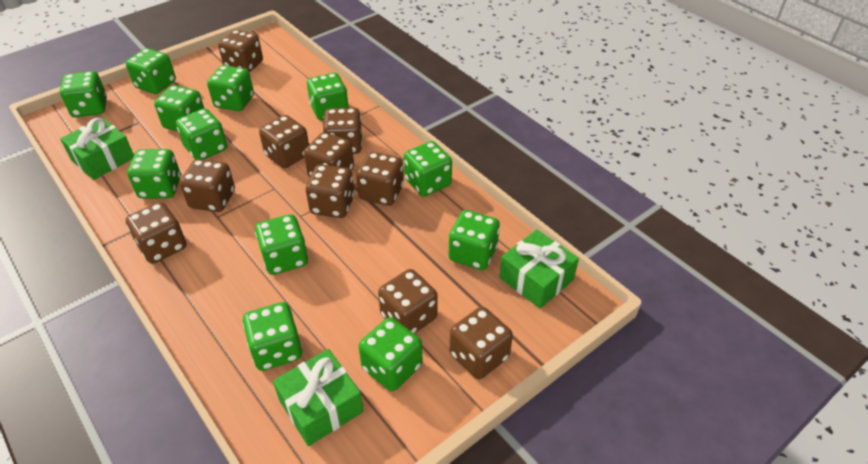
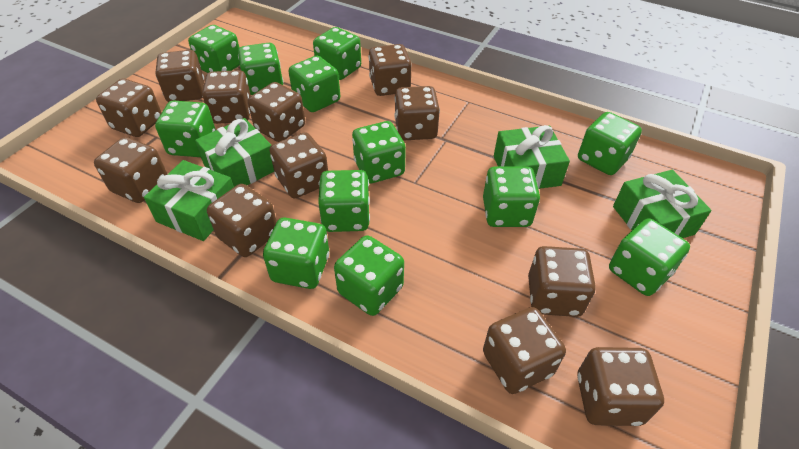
brown dice: [126,202,186,264] [180,159,235,212] [218,30,263,73] [259,115,309,168] [304,132,354,177] [306,164,354,218] [323,108,362,154] [356,152,404,206] [378,269,438,334] [450,307,513,379] = 10 -> [94,137,167,203] [96,79,162,137] [155,50,204,102] [202,70,251,124] [207,184,277,257] [248,82,305,142] [270,132,328,198] [369,44,412,96] [395,86,440,140] [483,307,566,394] [528,246,596,317] [577,347,664,426] = 12
green gift: [60,118,134,180] [273,349,363,446] [499,229,579,308] = 3 -> [144,160,234,241] [195,118,274,187] [494,125,570,189] [613,170,712,238] = 4

